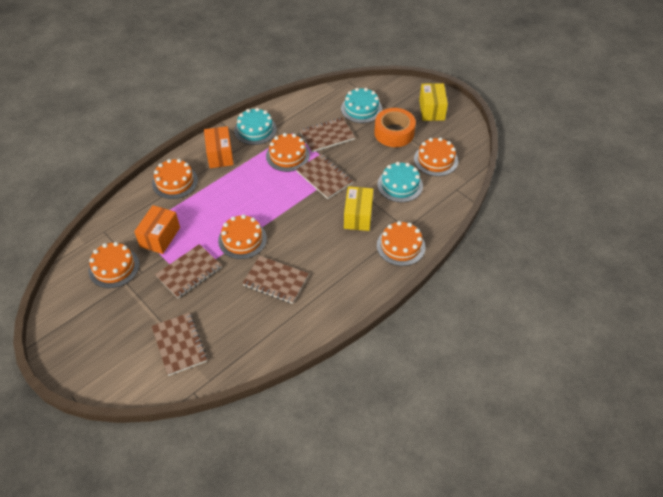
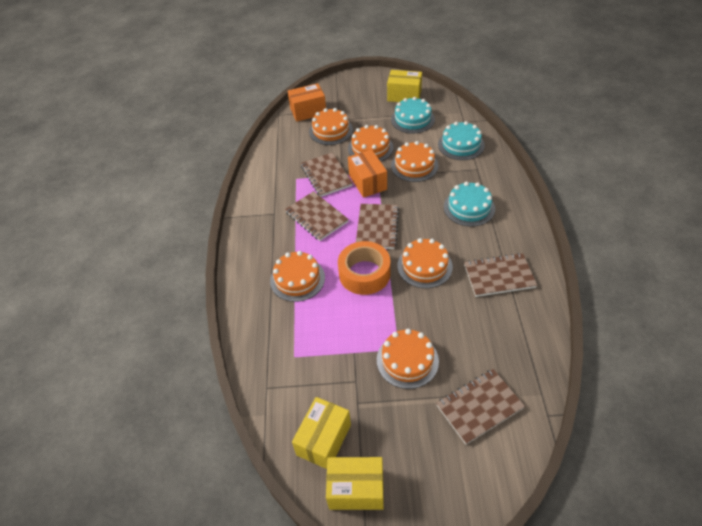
yellow box: [344,186,373,231] [419,83,448,121] = 2 -> [292,397,351,469] [326,457,384,510] [387,70,422,102] = 3

